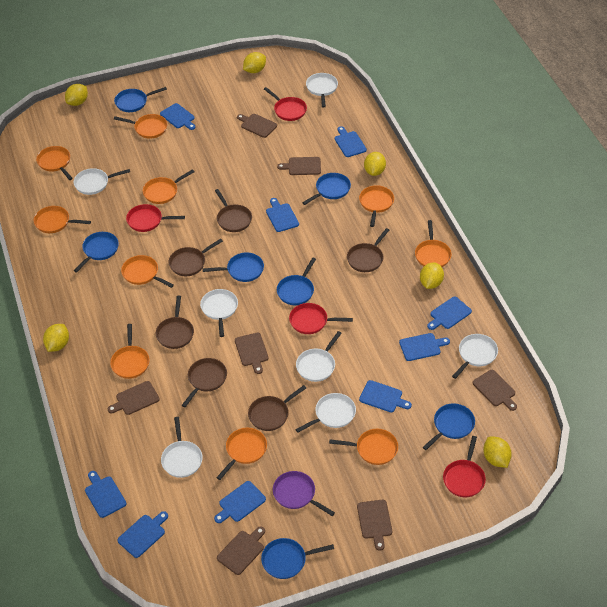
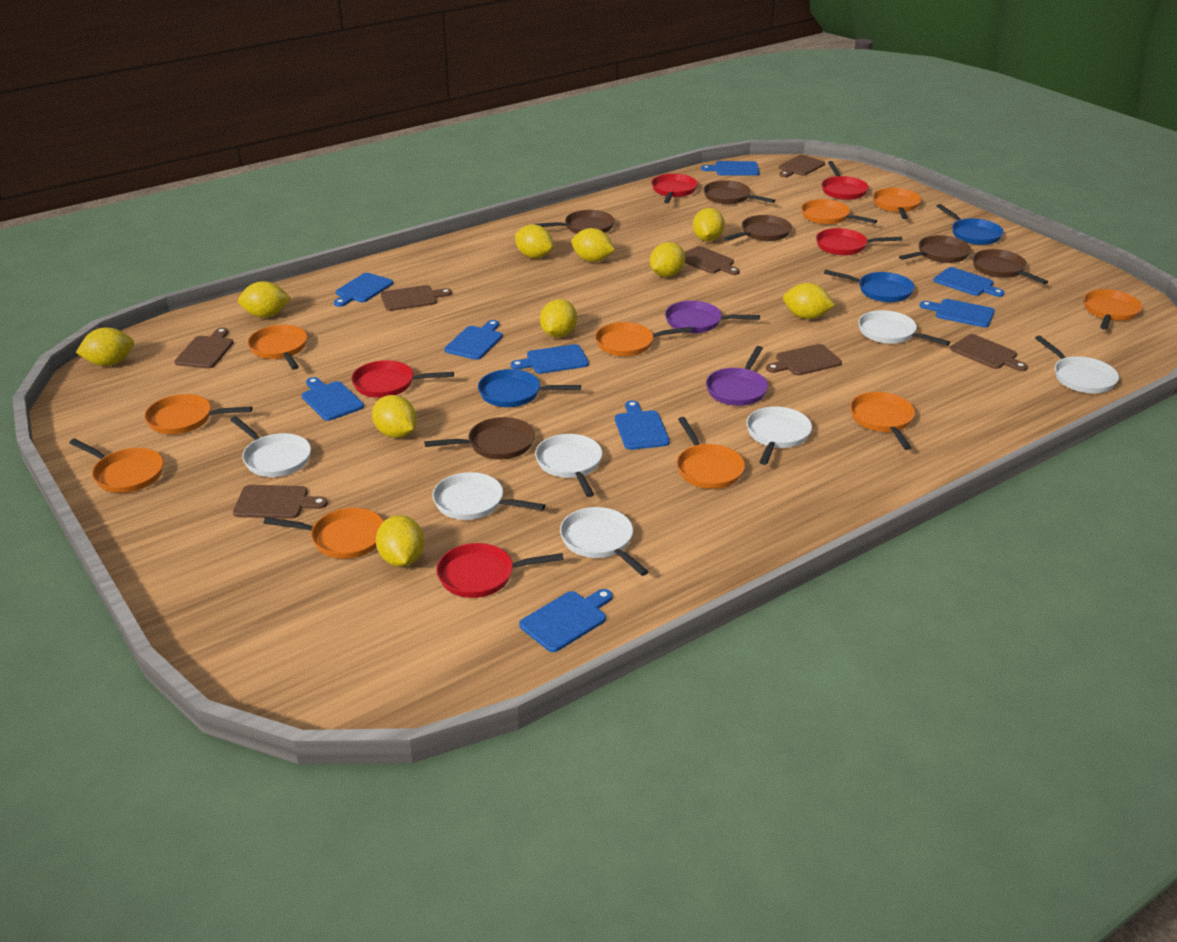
blue pan: [74,232,119,273] [114,87,167,112] [203,252,264,282] [261,538,334,579] [277,257,316,305] [302,173,351,205] [422,403,475,450] = 7 -> [478,369,581,407] [824,270,915,302] [936,204,1004,245] = 3
purple pan: [273,471,335,516] = 1 -> [665,301,760,333] [706,346,768,406] = 2
red pan: [126,204,185,232] [264,87,307,121] [289,303,353,334] [443,436,486,497] = 4 -> [351,360,454,398] [436,543,564,598] [651,174,698,203] [816,228,902,255] [822,161,869,200] = 5
yellow lemon: [43,324,69,352] [65,84,88,106] [243,52,266,73] [364,152,386,176] [420,263,444,289] [483,436,512,468] = 6 -> [76,327,134,366] [238,281,291,317] [372,395,417,438] [376,515,425,567] [515,224,553,258] [540,299,577,338] [571,228,615,262] [650,242,685,277] [693,208,725,241] [783,283,835,319] = 10

